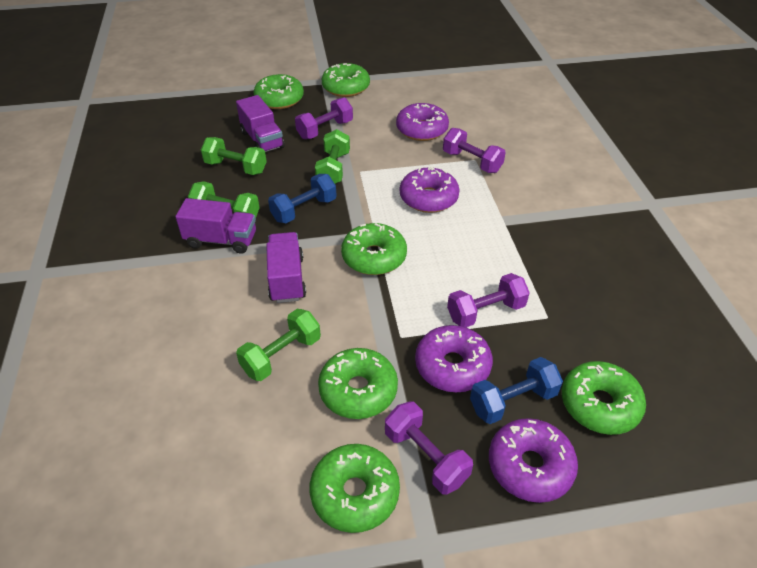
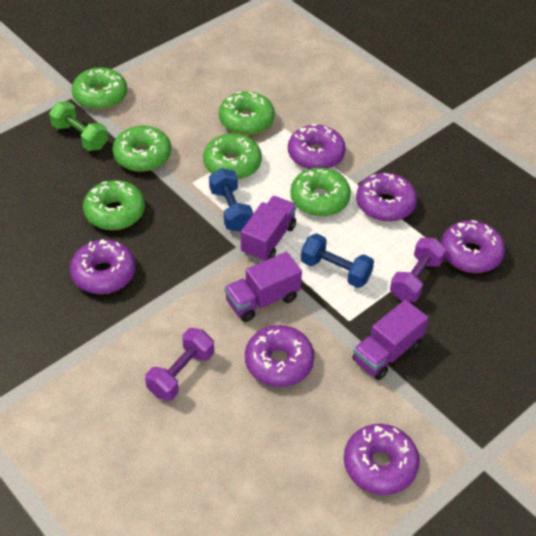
green dumbbell: [188,181,260,218] [201,137,267,175] [236,309,321,381] [315,129,350,184] = 4 -> [49,102,108,151] = 1
purple donut: [396,103,449,141] [400,166,460,213] [415,325,493,392] [489,418,578,503] = 4 -> [70,239,136,294] [245,325,314,387] [288,124,346,169] [344,424,420,495] [356,173,417,222] [441,220,505,273] = 6
purple dumbbell: [295,97,353,139] [385,401,473,495] [443,128,506,173] [447,273,530,327] = 4 -> [145,328,214,401] [390,238,446,302] = 2

